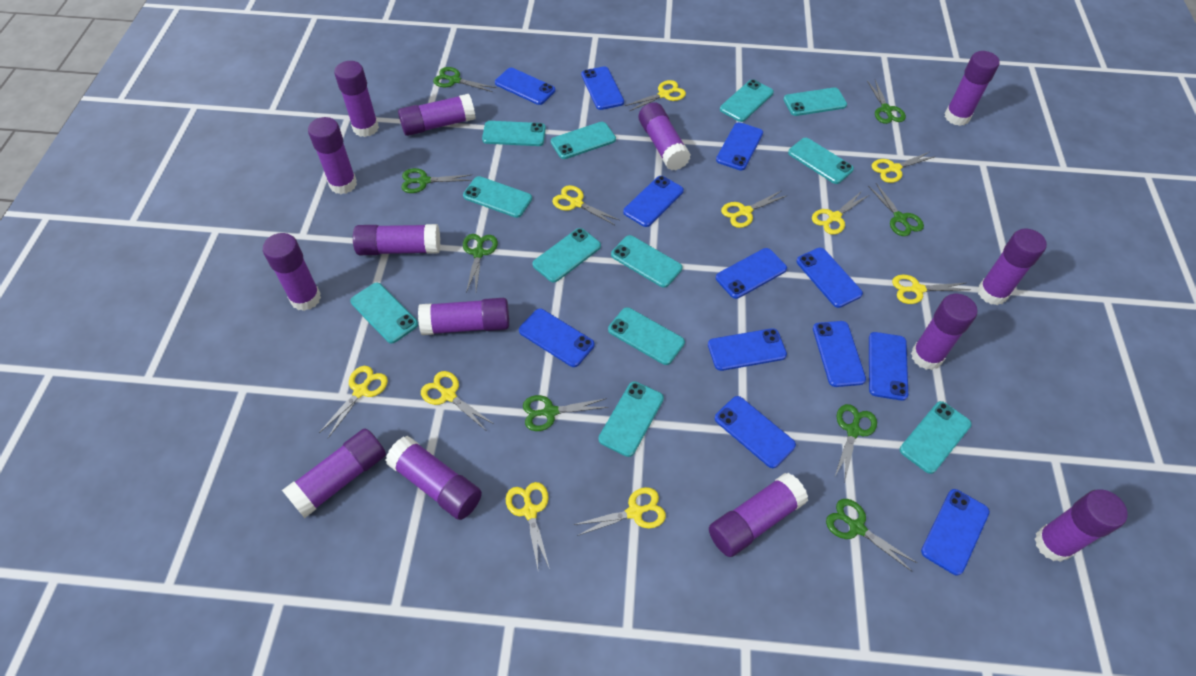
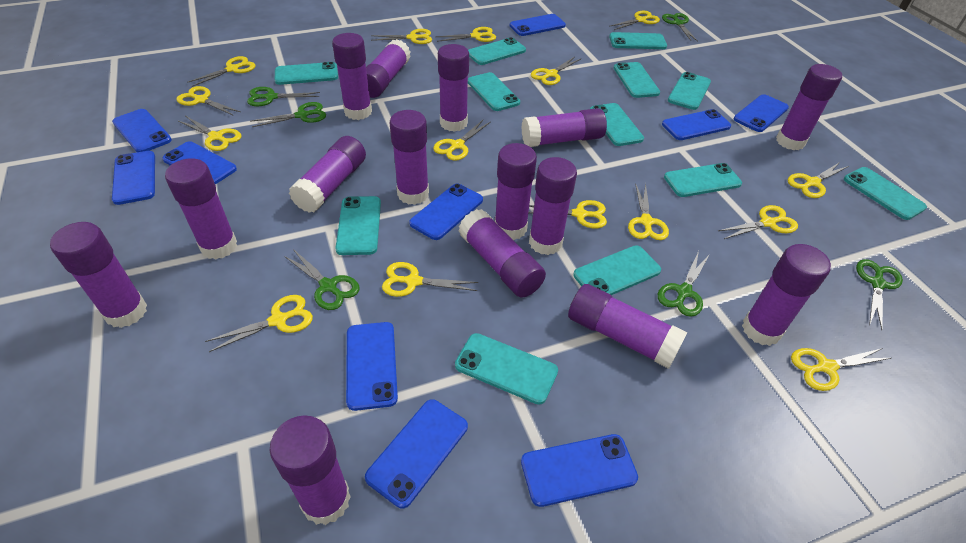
blue phone: [495,68,555,105] [519,309,595,367] [581,66,624,110] [623,176,684,227] [708,328,787,371] [715,396,796,468] [716,122,763,171] [716,248,787,299] [796,248,863,308] [813,321,866,387] [869,332,908,401] [921,489,990,575] = 12 -> [112,109,172,152] [112,151,155,205] [162,141,237,185] [346,322,398,411] [365,399,468,508] [409,183,483,240] [510,14,566,36] [521,434,638,507] [662,109,731,140] [733,94,789,132] = 10
green scissors: [401,168,472,193] [433,67,496,92] [463,234,498,293] [523,395,609,431] [826,499,917,571] [834,404,877,480] [867,80,906,124] [868,183,924,236] = 8 -> [247,87,320,106] [250,102,326,127] [284,249,360,310] [658,251,710,317] [662,13,698,42] [856,259,903,330] = 6
purple glue stick: [263,233,321,311] [282,428,386,518] [308,117,357,194] [334,61,379,137] [353,224,440,255] [385,436,482,520] [398,94,476,136] [418,298,509,335] [639,102,691,170] [709,473,808,557] [911,294,977,370] [945,51,1000,126] [977,229,1047,305] [1035,489,1128,562] = 14 -> [50,222,147,328] [165,158,237,260] [269,415,351,525] [289,136,366,213] [332,33,372,120] [366,39,411,98] [390,110,429,205] [438,44,469,132] [459,209,546,298] [495,143,537,240] [521,108,607,147] [529,157,577,255] [568,284,687,369] [742,244,831,346] [776,64,842,150] = 15
yellow scissors: [319,366,388,438] [421,371,494,430] [506,482,550,569] [552,185,619,225] [573,487,666,536] [625,80,686,111] [721,191,786,228] [812,191,869,235] [872,152,936,183] [892,274,971,304] = 10 -> [177,86,241,116] [178,116,241,151] [187,56,256,87] [205,295,313,352] [371,29,432,44] [382,262,478,297] [433,120,491,161] [435,27,496,42] [528,200,607,228] [531,57,581,85] [609,11,660,30] [628,183,669,240] [718,205,798,239] [788,162,849,198] [791,348,891,391] = 15

